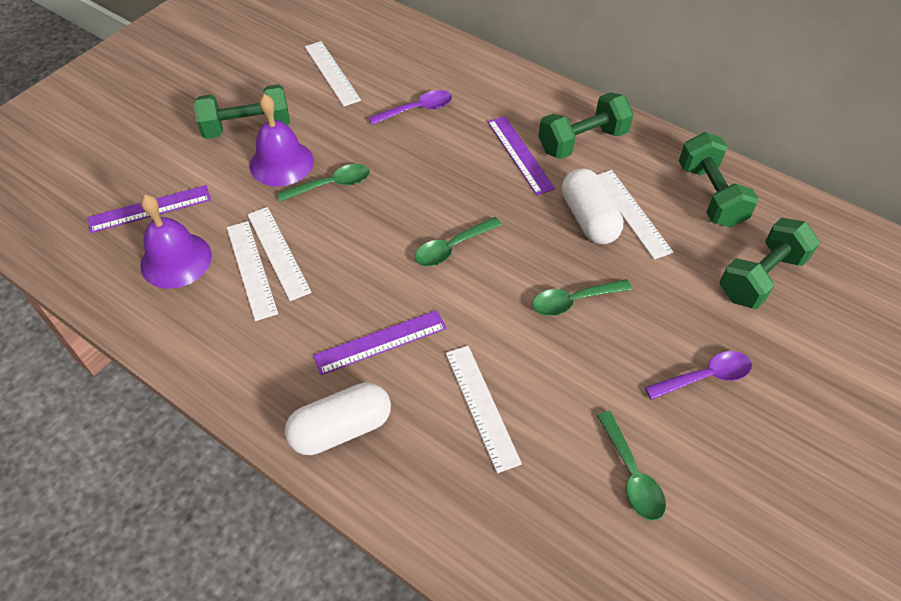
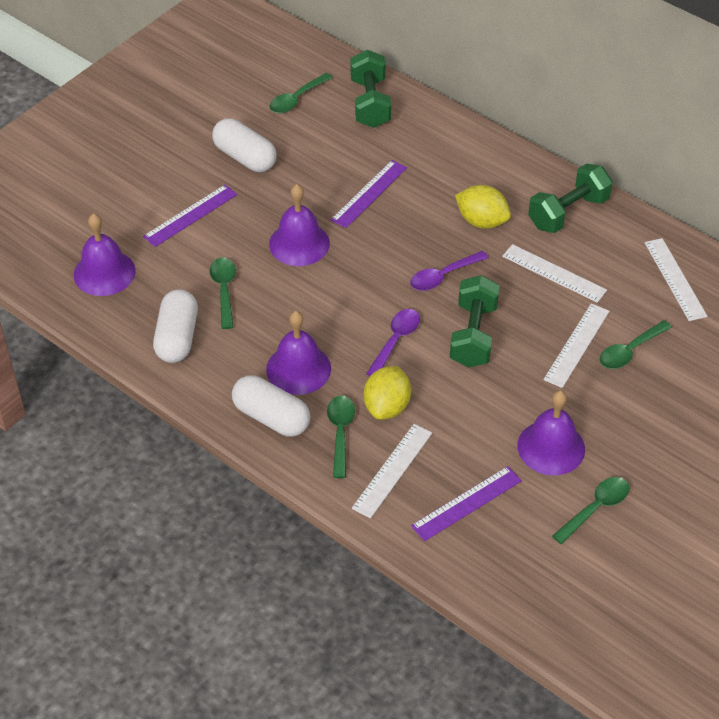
green dumbbell: [193,84,290,139] [538,92,634,159] [679,132,759,227] [719,218,820,309] = 4 -> [350,50,391,128] [450,275,500,368] [528,163,613,233] = 3
green spoon: [277,164,370,202] [415,217,502,266] [532,279,632,316] [597,411,666,521] = 4 -> [210,257,236,329] [269,73,333,113] [327,396,355,478] [552,477,629,544] [600,320,672,369] = 5
purple bell: [140,195,212,289] [250,94,314,187] = 2 -> [74,213,136,296] [266,311,331,395] [269,184,330,266] [517,390,585,475] = 4
white capsule: [285,382,391,455] [562,168,623,244] = 2 -> [153,289,198,363] [212,118,277,172] [232,375,311,437] = 3
white ruler: [227,221,278,321] [247,207,312,301] [305,41,361,106] [446,346,522,473] [597,170,673,259] = 5 -> [352,424,432,518] [502,244,607,303] [543,303,610,388] [644,238,707,321] = 4
yellow lemon: none = 0 -> [364,366,411,420] [455,185,511,228] = 2

